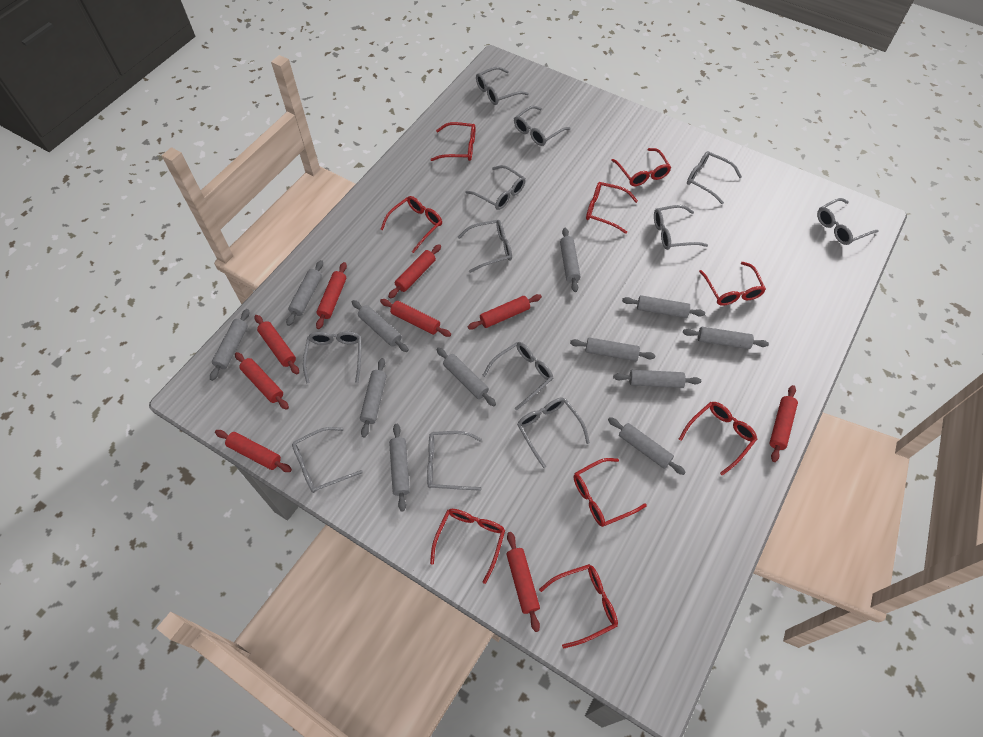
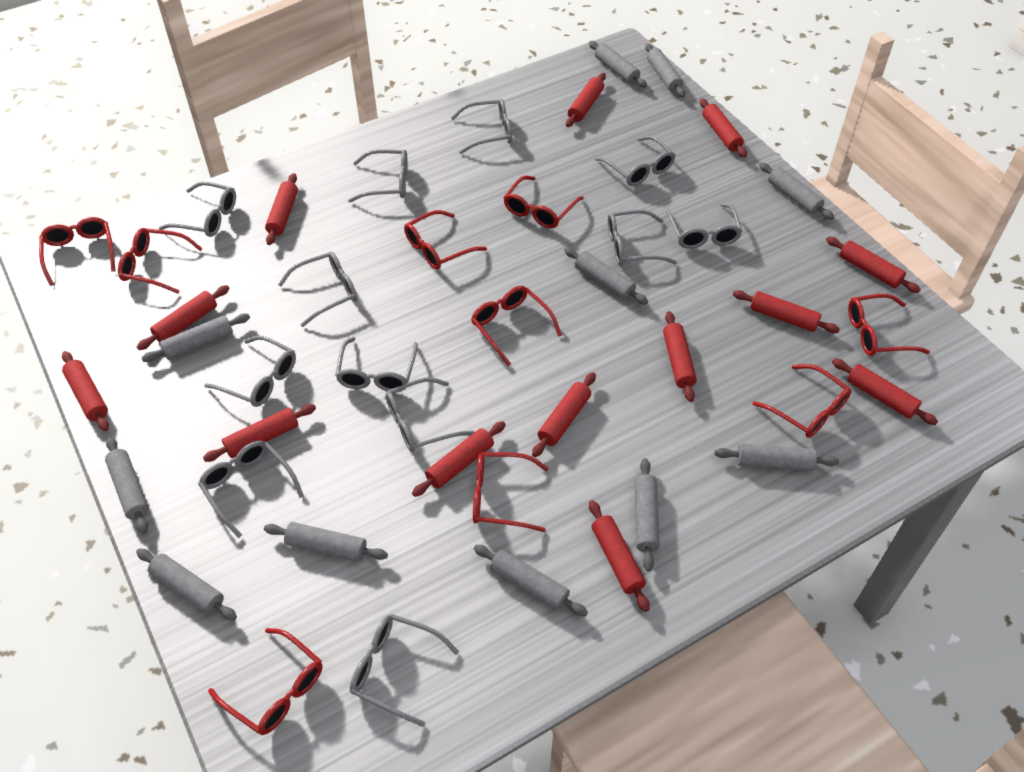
grey rolling pin: [210,309,249,381] [286,260,323,326] [352,300,409,352] [360,358,387,438] [389,424,410,512] [437,347,496,406] [560,228,580,292] [570,337,655,361] [608,417,686,475] [613,370,701,388] [622,295,705,318] [683,327,769,349] = 12 -> [105,437,149,534] [136,549,237,620] [142,313,250,362] [264,522,388,562] [474,545,588,616] [564,247,648,305] [589,41,647,87] [635,458,660,572] [645,43,685,97] [715,443,839,471] [759,162,834,220] = 11
red rolling pin: [215,430,292,472] [235,352,289,410] [255,315,299,374] [316,262,347,329] [380,299,451,337] [388,244,441,298] [467,294,542,330] [506,532,540,632] [770,385,798,462] = 9 -> [62,351,109,431] [137,285,229,350] [203,404,316,462] [265,173,298,245] [412,421,506,497] [532,372,596,457] [566,73,606,127] [589,500,650,612] [663,311,697,402] [700,98,747,158] [733,290,840,333] [826,237,921,293] [832,358,938,425] = 13

